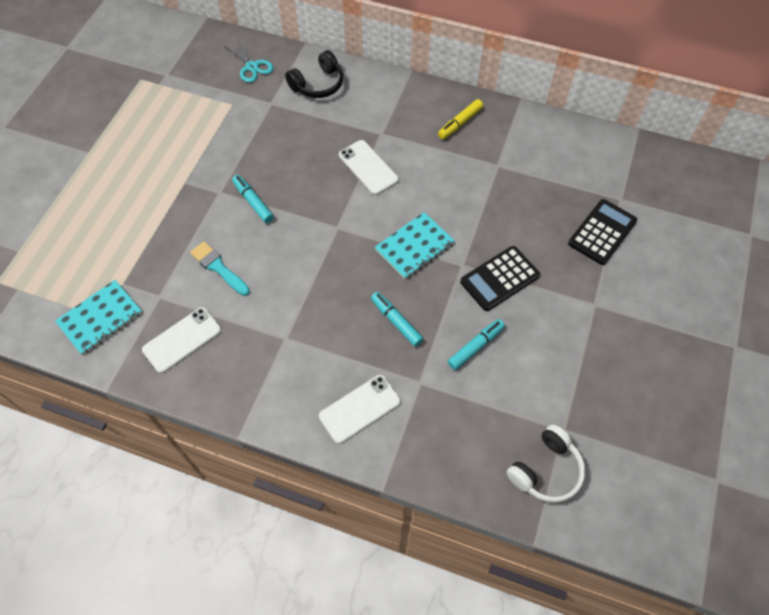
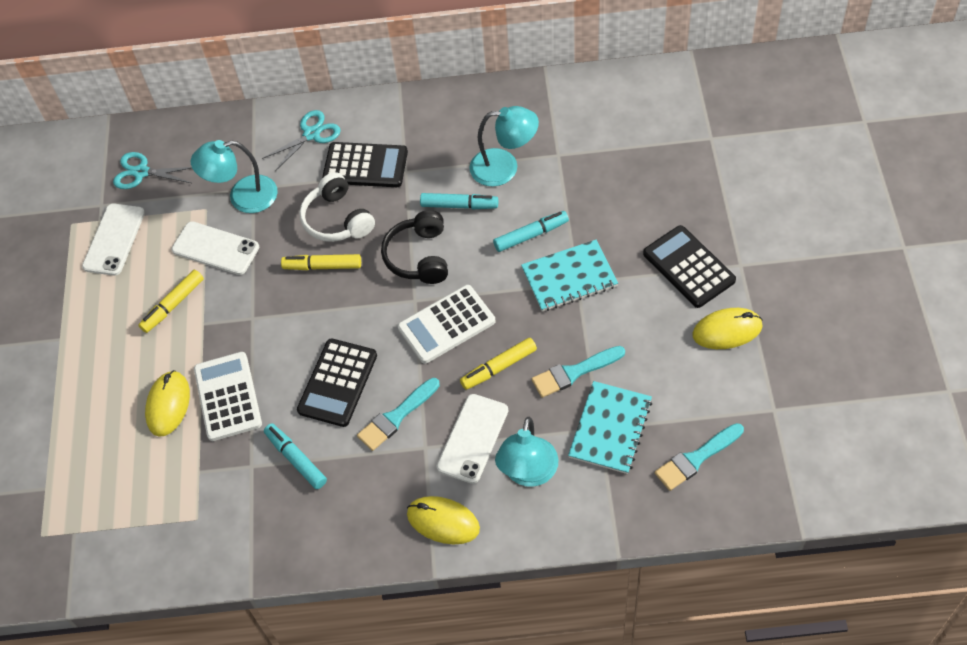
black calculator: [460,246,540,311] [568,199,637,265] = 2 -> [297,338,377,427] [322,142,408,187] [643,225,736,308] = 3
turquoise brush: [190,241,250,296] = 1 -> [357,378,440,451] [532,346,625,398] [655,423,744,491] = 3
turquoise lamp: none = 0 -> [191,140,278,213] [469,106,539,187] [495,417,558,487] = 3
turquoise scissors: [225,39,274,83] = 1 -> [113,152,192,189] [262,110,341,171] = 2
white calculator: none = 0 -> [194,352,262,441] [398,285,495,364] = 2
yellow marker: [438,99,483,139] = 1 -> [139,270,204,333] [281,254,361,270] [460,338,537,390] = 3
yellow mouse: none = 0 -> [145,370,190,437] [407,496,480,544] [692,308,763,349] = 3

